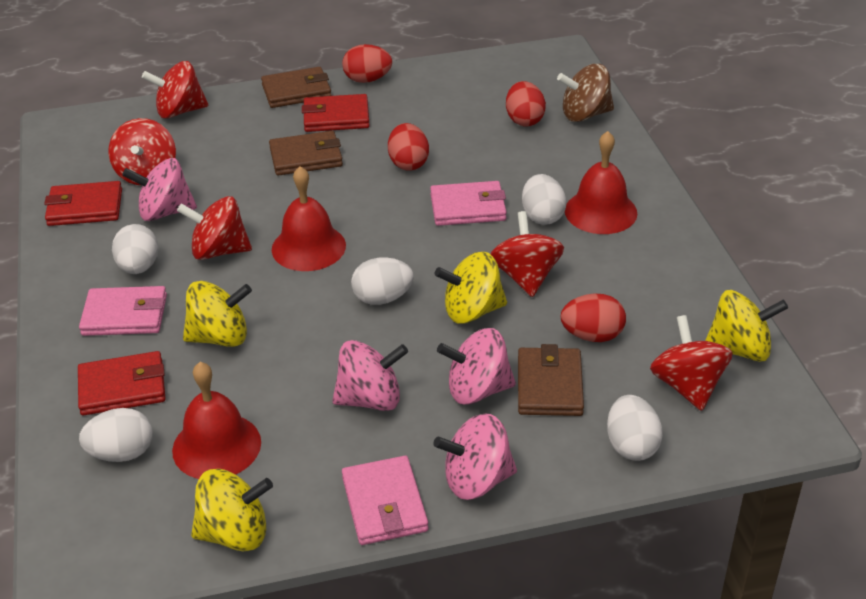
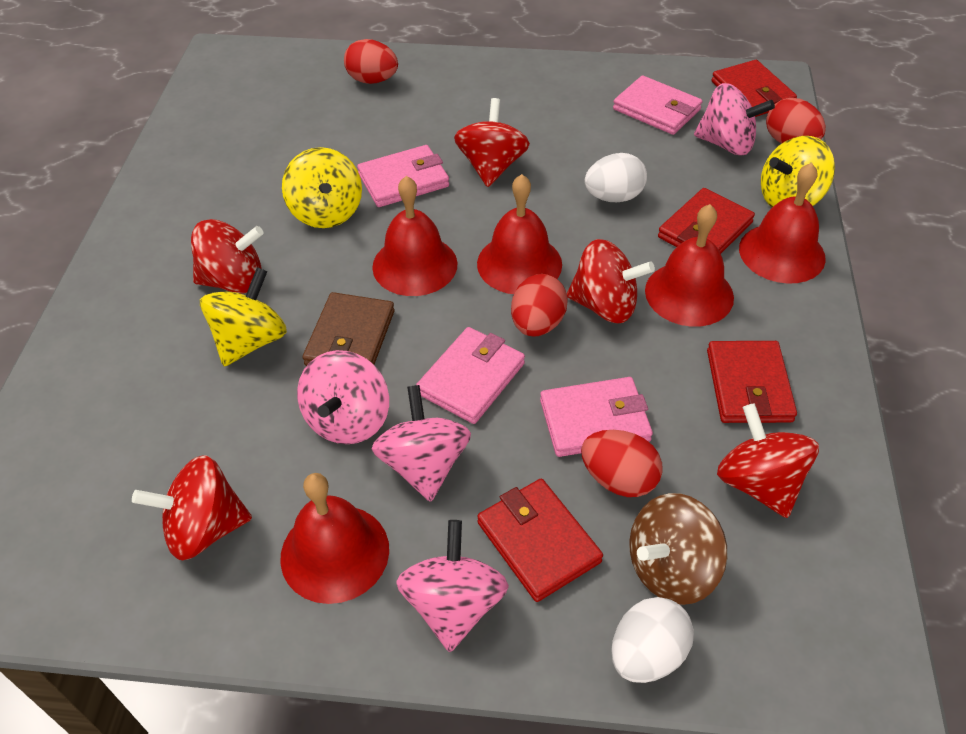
brown wallet: [261,67,332,108] [269,131,343,176] [518,344,584,416] = 3 -> [303,292,394,366] = 1
pink wallet: [79,286,167,336] [342,456,428,545] [430,181,507,226] = 3 -> [357,145,449,207] [416,327,525,424] [540,377,653,457] [613,75,703,135] = 4
red bell: [172,362,261,479] [272,166,346,271] [565,131,637,234] = 3 -> [280,473,389,604] [372,176,457,296] [477,174,562,294] [645,204,734,327] [739,163,826,284] = 5
red wallet: [44,181,122,226] [78,351,166,416] [302,94,370,132] = 3 -> [477,479,603,602] [658,188,755,254] [707,341,797,423] [712,60,797,117] = 4
white egg: [79,408,153,462] [112,224,159,274] [351,257,414,305] [522,174,566,225] [607,395,663,461] = 5 -> [584,153,647,202] [611,597,694,683] = 2
yellow spinning top: [183,281,252,347] [191,469,273,551] [435,252,507,323] [705,290,788,362] = 4 -> [200,267,287,366] [282,147,362,228] [761,136,835,207] = 3

